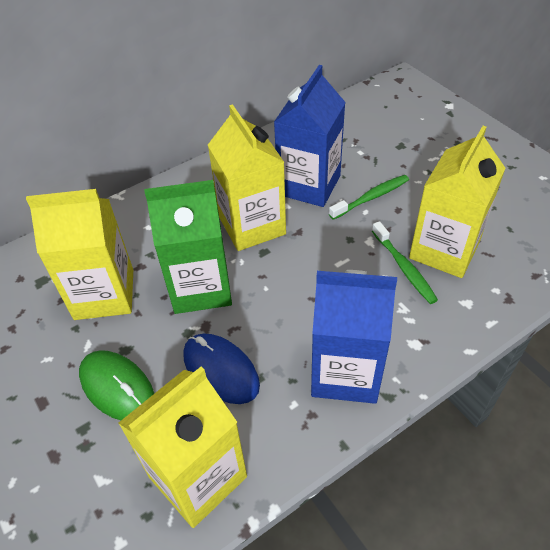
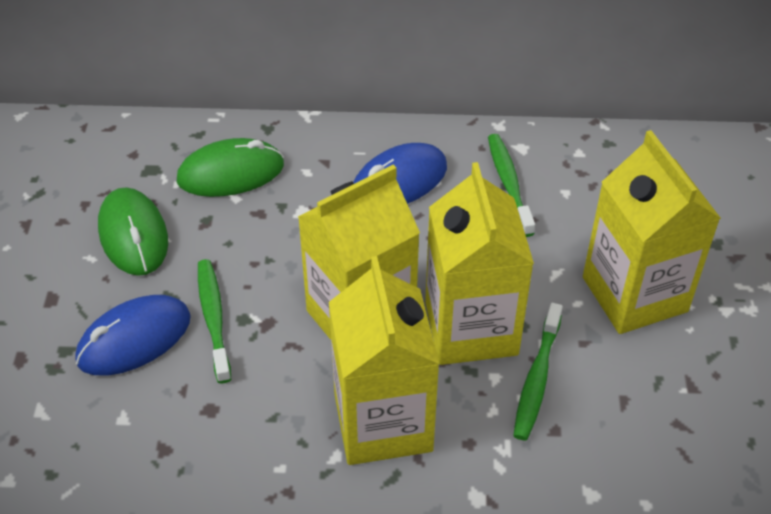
blue carton: [274,65,346,207] [311,270,397,404] = 2 -> none = 0
blue mouse: [183,334,260,404] = 1 -> [76,295,191,375] [353,143,447,204] = 2
green carton: [144,180,232,314] = 1 -> none = 0
green mouse: [79,350,154,420] = 1 -> [98,187,168,276] [177,138,284,197] = 2
green toothbrush: [329,175,409,220] [372,221,438,304] = 2 -> [198,259,231,383] [488,134,535,237] [513,303,563,440] = 3

